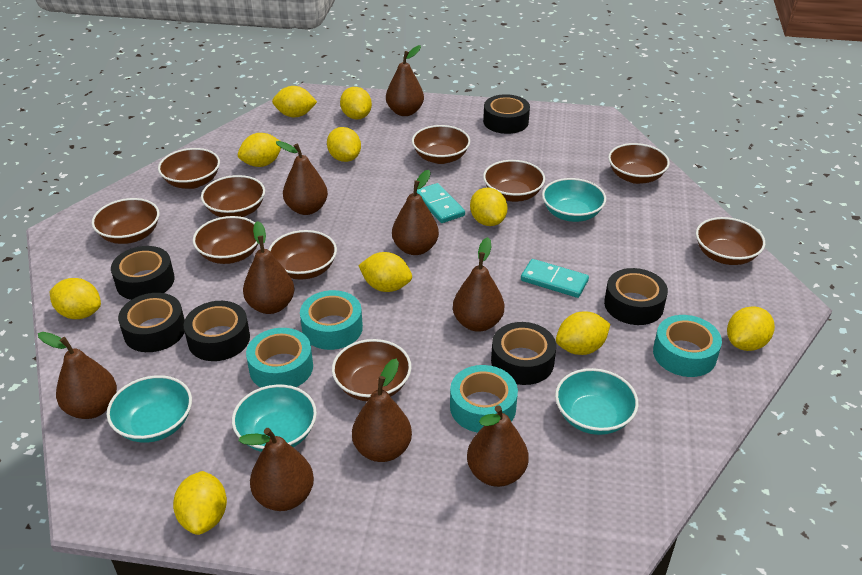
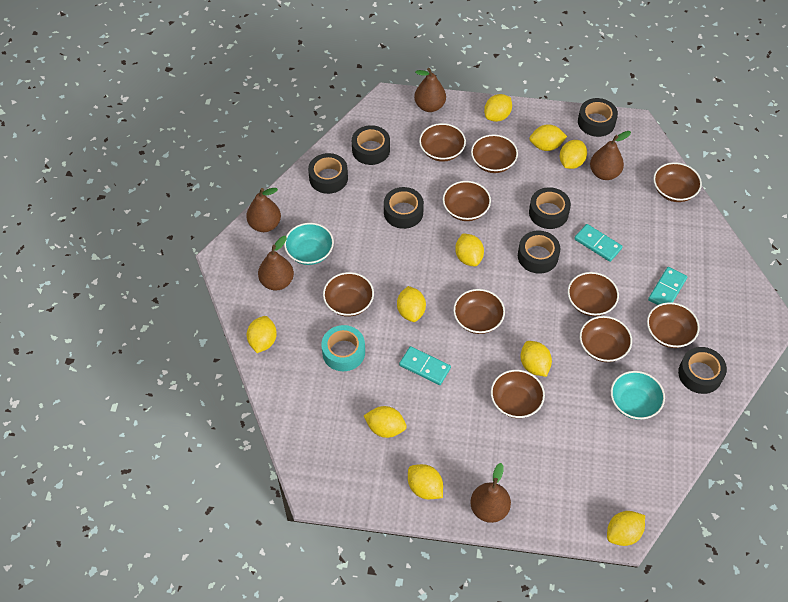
black tape: [111,246,175,300] [118,293,185,352] [184,301,250,361] [483,94,530,134] [491,322,556,385] [604,268,668,325] = 6 -> [308,153,348,194] [352,125,390,165] [384,187,424,229] [518,231,560,274] [529,187,571,229] [578,98,618,137] [678,347,727,394] = 7
brown pear: [38,332,117,419] [238,428,314,511] [243,221,294,314] [276,141,328,215] [352,359,412,462] [386,45,424,116] [392,170,439,255] [453,237,504,332] [467,405,529,487] = 9 -> [246,188,281,232] [258,236,294,290] [414,68,446,112] [470,463,511,523] [590,131,631,180] = 5
turquoise bowl: [107,375,192,443] [232,385,317,452] [542,178,606,222] [555,368,638,435] = 4 -> [284,223,334,265] [611,371,665,420] = 2
turquoise domino: [417,183,465,223] [521,259,589,298] = 2 -> [399,346,451,385] [574,224,623,262] [648,267,687,305] = 3
turquoise tape: [246,328,313,387] [300,290,363,350] [450,365,518,433] [653,315,722,377] = 4 -> [321,325,365,371] = 1

